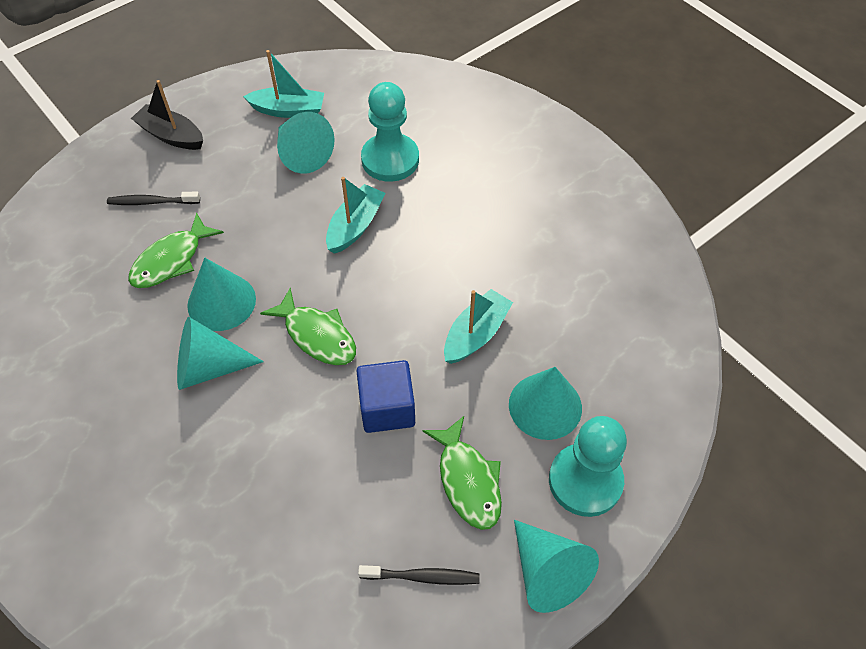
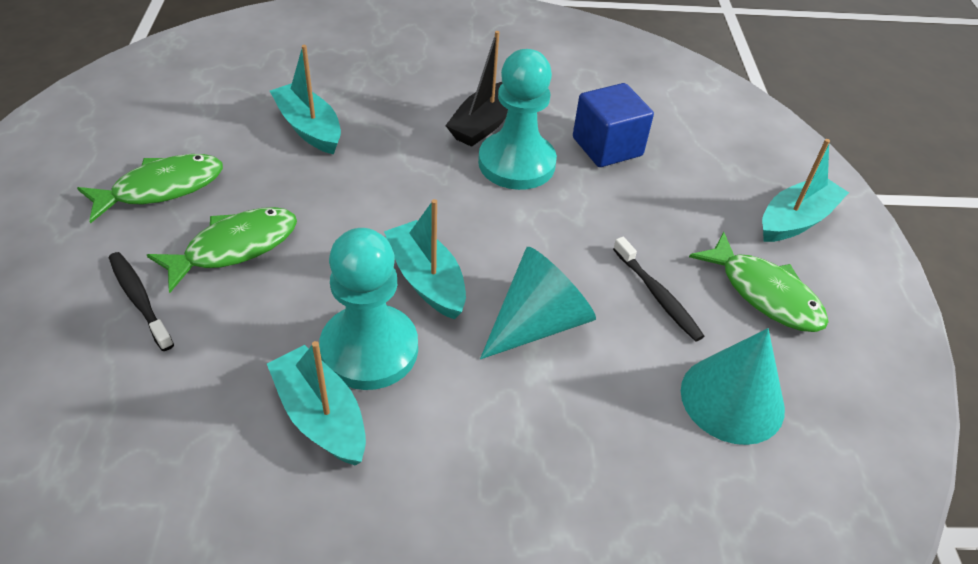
turquoise boat: [243,50,324,118] [326,177,386,254] [444,289,513,364] = 3 -> [267,341,366,466] [270,45,341,155] [384,199,466,320] [762,139,849,242] = 4
turquoise cone: [177,317,264,390] [187,258,256,331] [277,112,335,174] [509,367,582,440] [514,520,599,613] = 5 -> [480,247,596,359] [681,328,785,445] = 2

